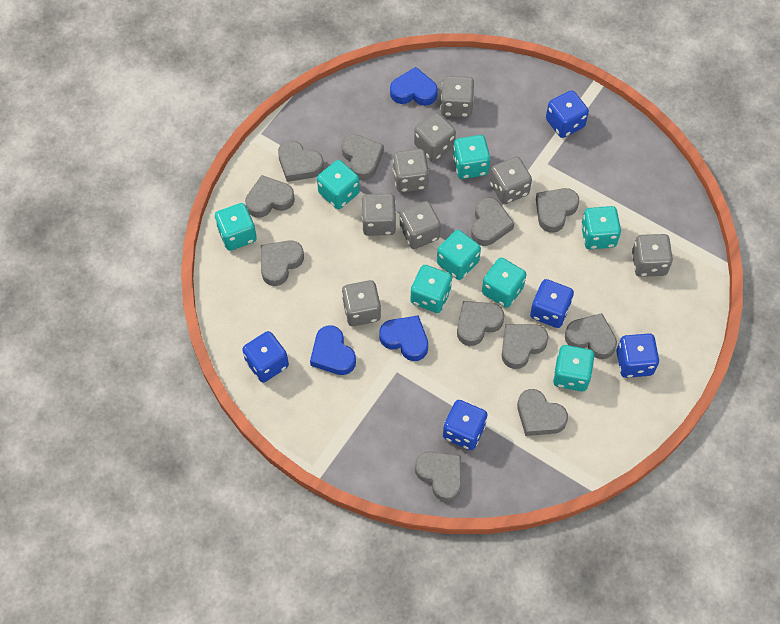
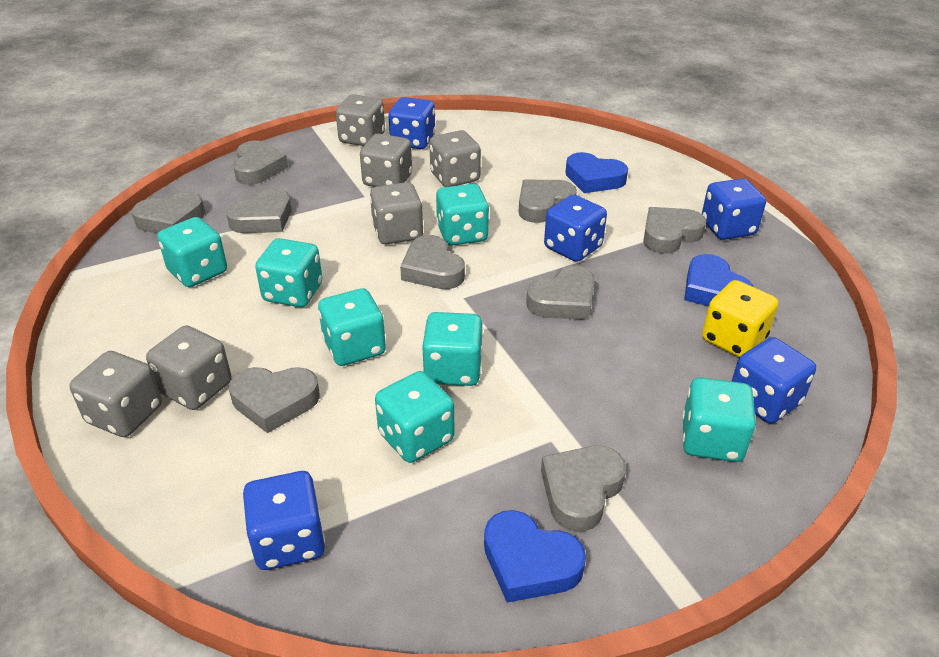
grey dice: [342,280,381,326] [361,193,396,236] [393,149,429,192] [400,201,441,249] [414,113,456,161] [440,76,474,117] [490,157,532,204] [632,234,673,277] = 8 -> [69,351,162,437] [146,325,231,410] [336,94,385,146] [360,134,412,187] [370,182,423,244] [429,130,481,187] = 6
grey heart: [245,175,295,218] [261,240,304,286] [278,140,324,182] [341,134,384,180] [415,451,462,502] [457,301,504,346] [471,197,514,246] [502,324,549,369] [517,389,568,436] [536,188,579,233] [565,313,617,359] = 11 -> [132,192,205,234] [226,188,292,233] [229,367,320,433] [233,141,288,185] [400,235,465,289] [519,180,577,223] [526,266,595,320] [541,446,626,532] [643,207,706,254] = 9
turquoise dice: [215,203,257,251] [317,160,360,209] [410,265,452,313] [437,230,481,280] [453,135,491,179] [482,258,526,308] [553,345,595,391] [581,206,621,249] = 8 -> [157,217,227,287] [255,238,322,307] [318,288,386,366] [375,371,454,463] [422,312,483,386] [436,184,489,246] [682,377,756,462] = 7
yellow dice: none = 0 -> [702,280,778,358] = 1

